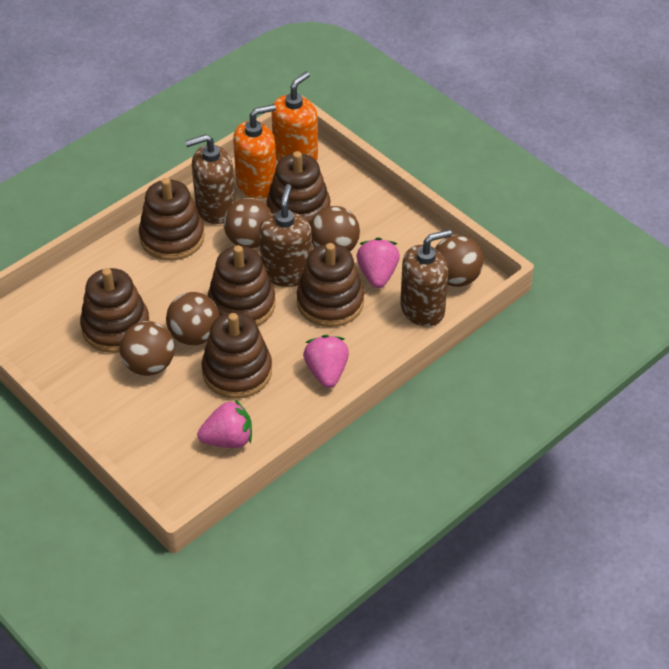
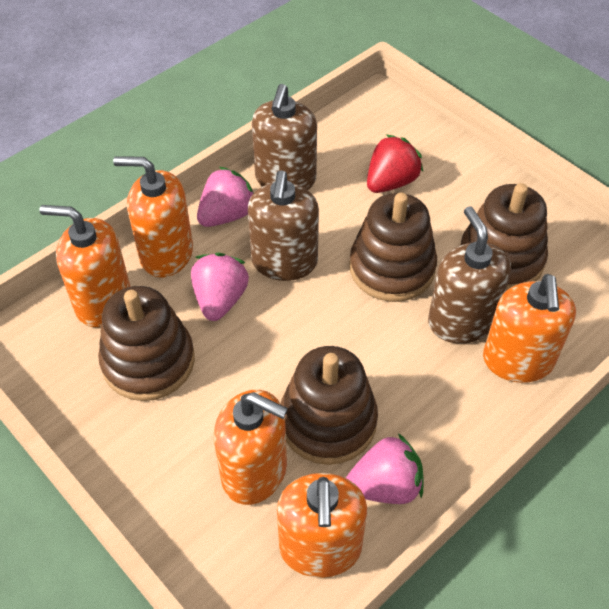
brown ball: [120,321,174,376] [166,292,220,345] [224,198,272,248] [310,206,360,251] [435,235,484,287] = 5 -> none = 0
brown stacking toy: [80,268,150,353] [139,178,205,260] [201,312,272,398] [208,245,275,326] [266,151,331,224] [297,243,364,327] = 6 -> [98,286,195,401] [281,346,378,465] [350,193,437,302] [461,183,548,291] = 4
orange soap dispenser: [233,104,276,199] [271,71,318,161] = 2 -> [39,205,130,327] [113,156,193,277] [214,390,288,505] [277,473,367,578] [483,274,576,383] = 5
red strawberry: none = 0 -> [367,134,423,193] = 1

